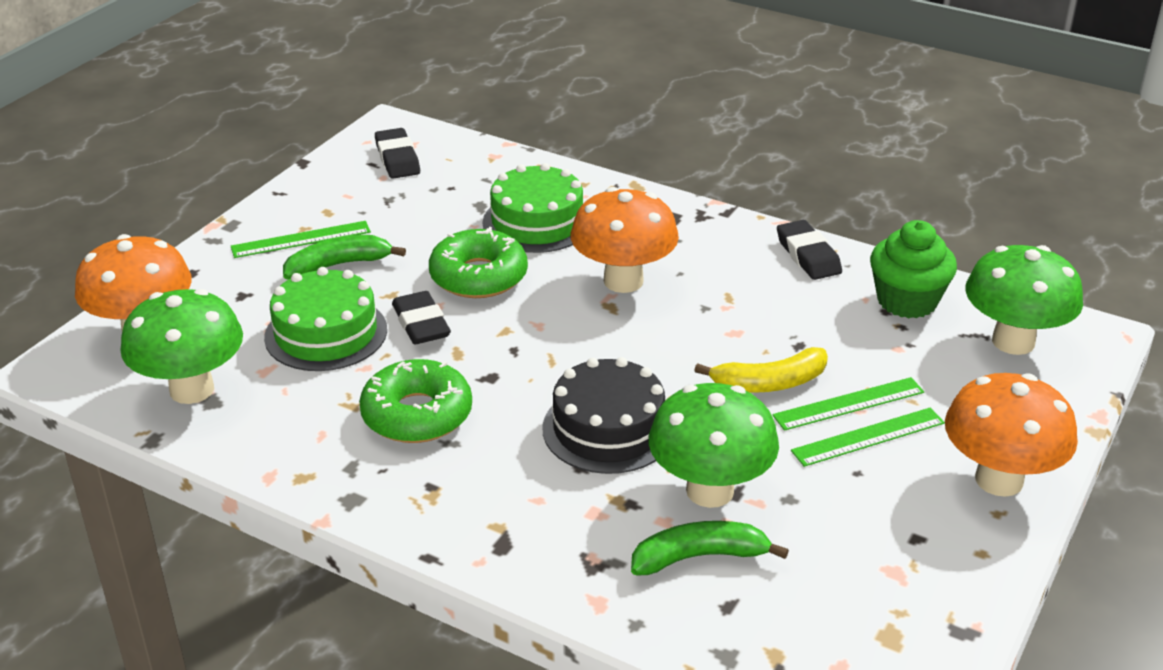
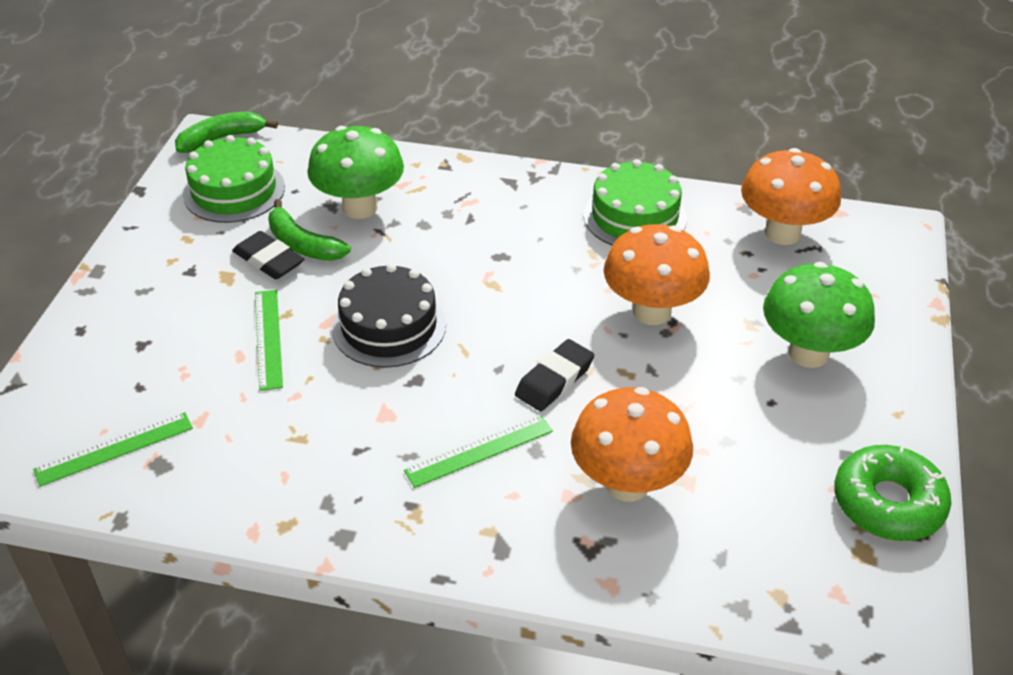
black eraser: [375,128,420,179] [392,291,451,344] [777,220,842,280] = 3 -> [232,231,304,279] [515,339,594,411] = 2
green cupcake: [870,220,957,318] = 1 -> none = 0
green donut: [359,359,472,443] [429,227,528,298] = 2 -> [834,445,951,541] = 1
green mushroom: [120,289,243,404] [649,383,779,508] [965,245,1083,355] = 3 -> [307,126,404,219] [763,262,875,368] = 2
yellow banana: [694,347,828,393] = 1 -> none = 0

